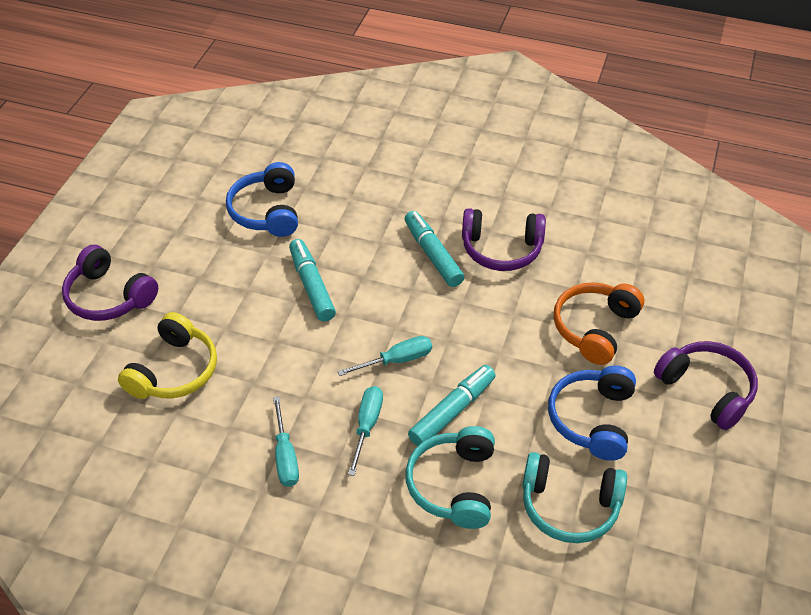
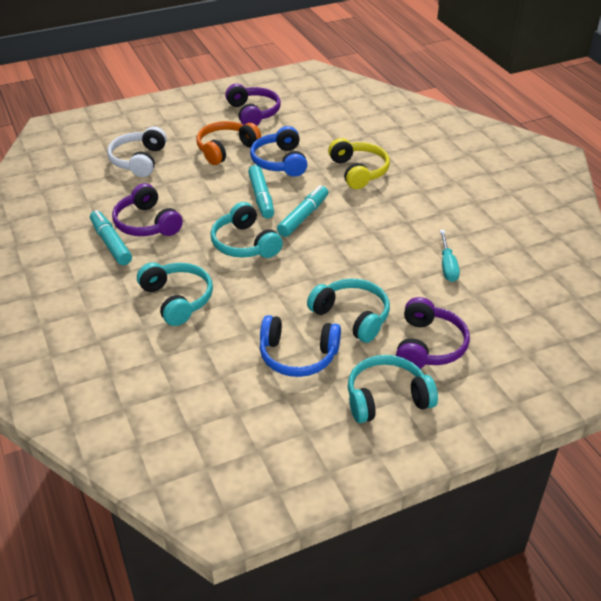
turquoise headphones: [405,426,495,529] [522,452,627,543] = 2 -> [137,262,213,326] [210,202,283,258] [307,278,390,343] [348,355,438,423] = 4
turquoise screwdriver: [273,396,299,487] [337,336,432,376] [348,386,383,476] = 3 -> [440,230,460,282] = 1
white headphones: none = 0 -> [107,126,167,177] = 1

